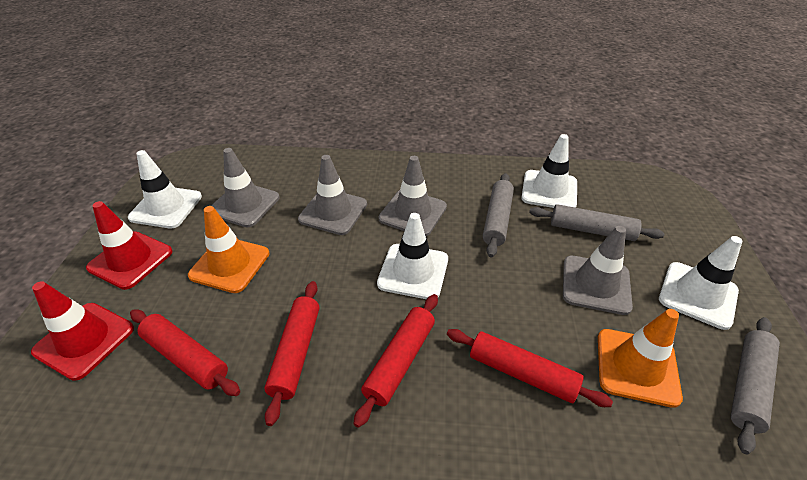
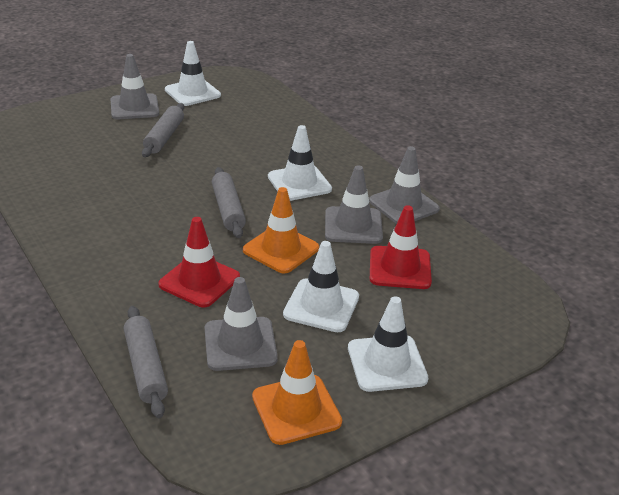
red rolling pin: [130,310,240,396] [264,281,319,426] [354,294,438,428] [447,329,613,407] = 4 -> none = 0

